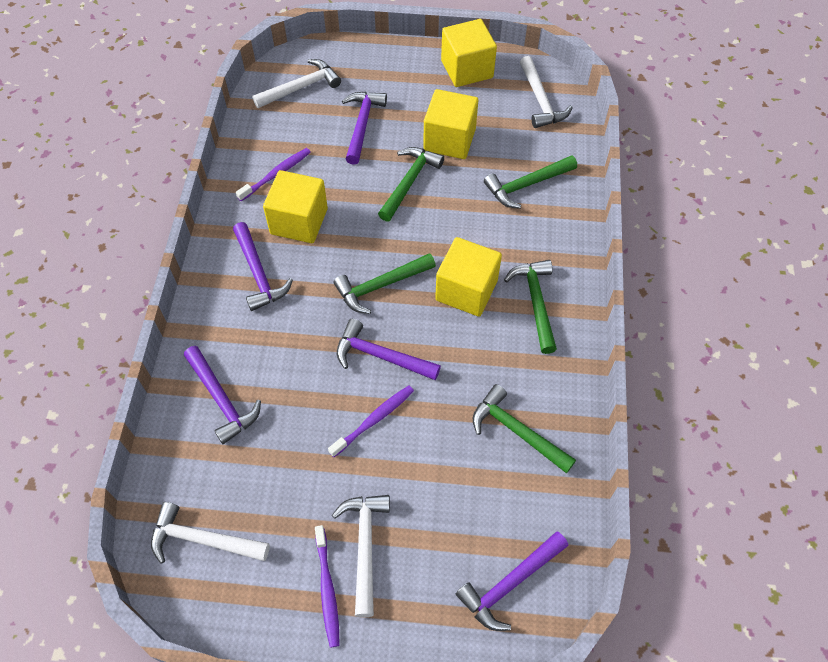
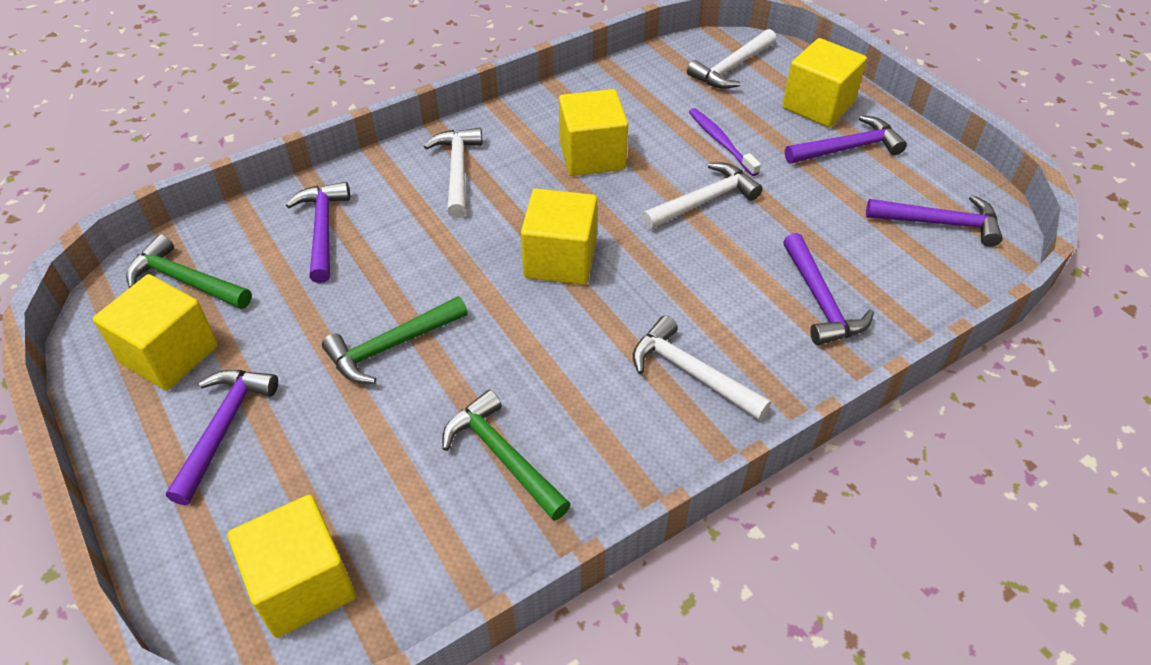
green hammer: [333,253,436,314] [378,147,444,222] [473,384,576,474] [484,155,577,209] [504,260,557,354] = 5 -> [126,234,252,309] [322,296,468,383] [442,390,571,521] = 3
purple toothbrush: [236,148,311,201] [315,525,340,648] [328,385,414,457] = 3 -> [689,108,761,176] = 1
yellow cube: [263,170,328,243] [423,89,478,159] [435,237,502,317] [441,19,497,87] = 4 -> [93,274,218,391] [228,495,356,638] [521,189,597,285] [559,89,628,176] [783,38,867,127] = 5

